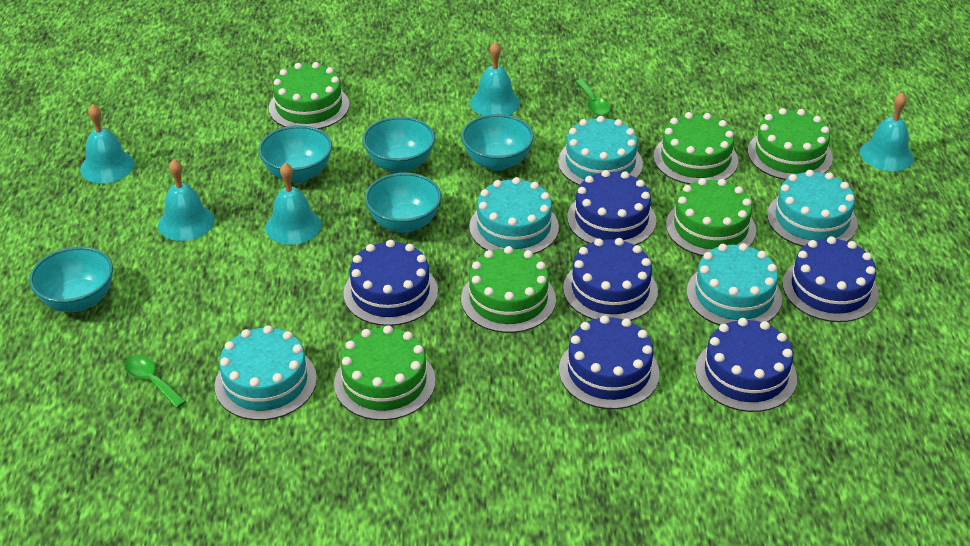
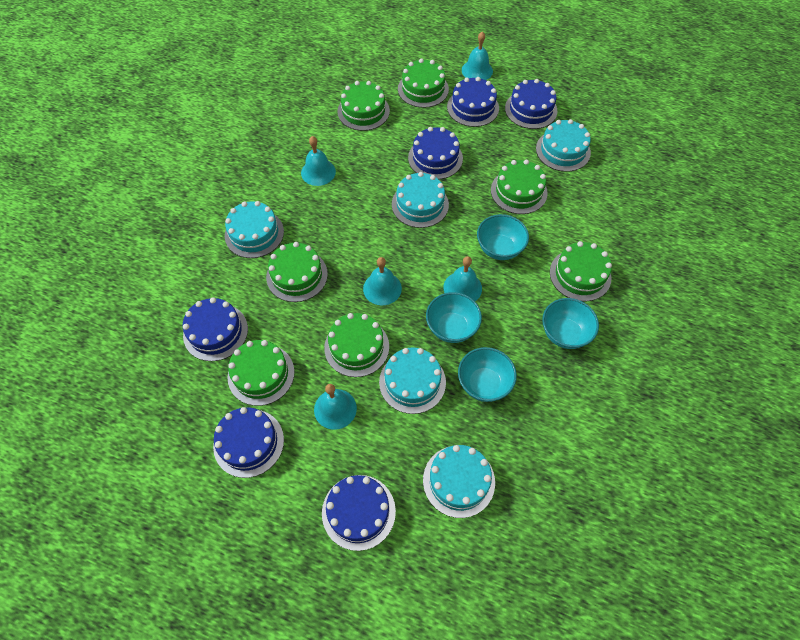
green cake: [269,62,349,129] [334,325,435,420] [461,246,556,333] [653,112,738,184] [666,178,756,256] [748,108,833,180] = 6 -> [227,340,295,406] [266,242,328,302] [324,313,389,377] [337,81,390,131] [398,58,449,108] [491,160,548,214] [550,241,612,301] = 7
green spoon: [124,355,186,408] [576,79,610,116] = 2 -> none = 0
turquoise bowl: [29,247,113,312] [258,125,332,183] [362,116,435,173] [365,173,441,233] [461,114,534,171] = 5 -> [426,292,482,343] [458,347,517,402] [477,214,529,260] [542,298,599,349] = 4

